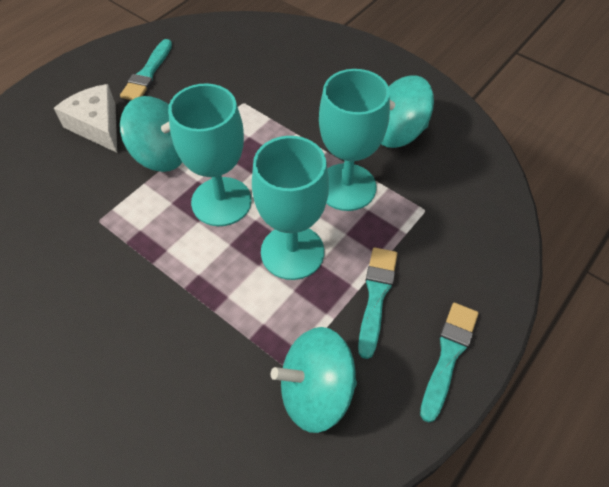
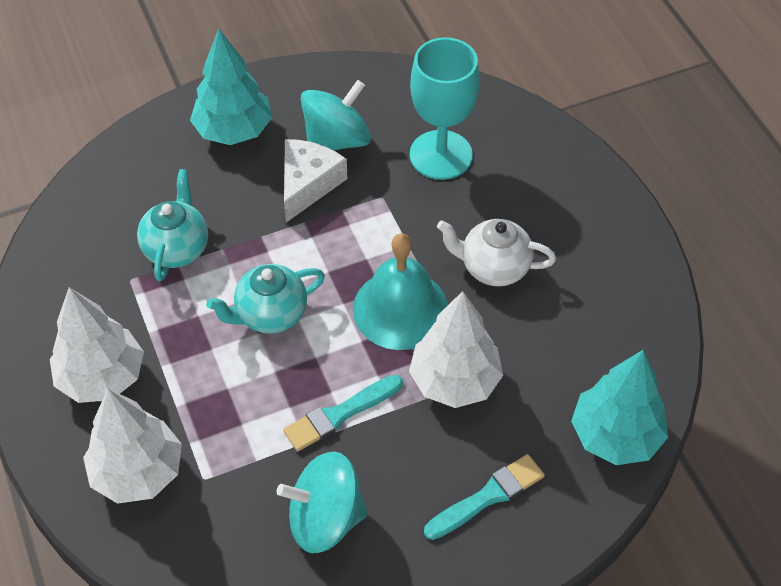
turquoise bell: none = 0 -> [353,233,448,350] = 1
turquoise brush: [120,39,172,100] [358,247,397,359] [420,303,479,423] = 3 -> [283,375,403,451] [424,454,545,540] = 2
turquoise goblet: [168,83,252,226] [252,136,329,280] [319,69,390,211] = 3 -> [410,37,480,180] = 1
turquoise spinning top: [120,96,182,172] [271,327,357,433] [381,75,434,148] = 3 -> [277,451,368,553] [300,80,371,151] = 2
turquoise teapot: none = 0 -> [137,169,208,281] [206,264,325,334] = 2
turquoise tree: none = 0 -> [190,28,272,145] [571,350,668,465] = 2
white teapot: none = 0 -> [437,219,556,286] = 1
white tree: none = 0 -> [50,287,144,403] [83,389,182,504] [409,291,503,408] = 3

